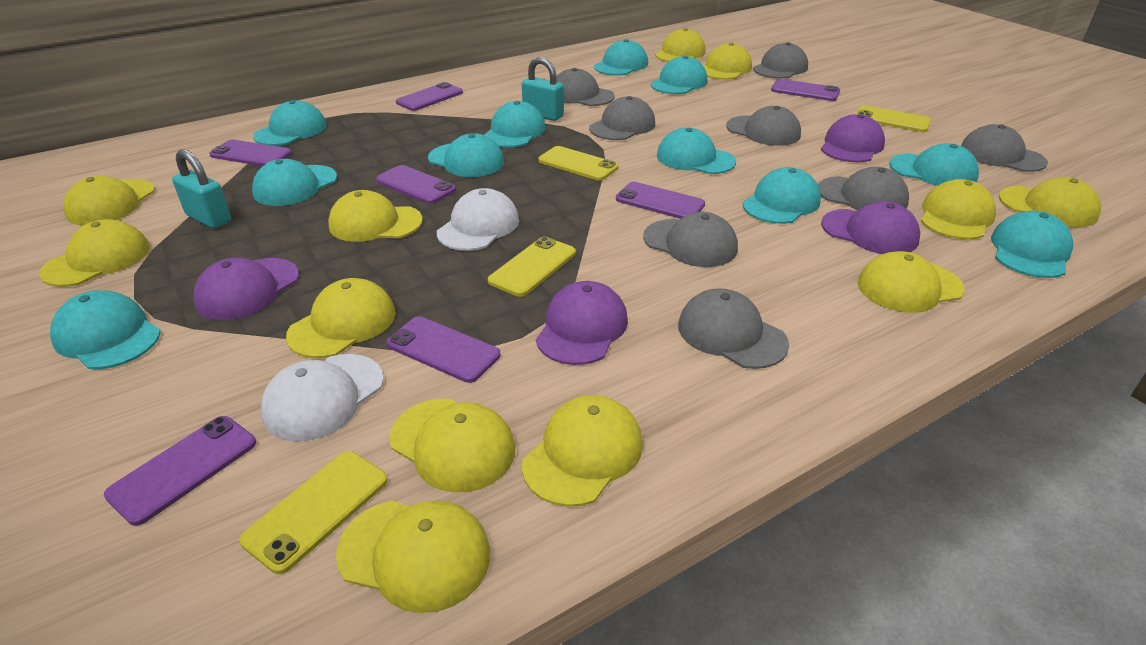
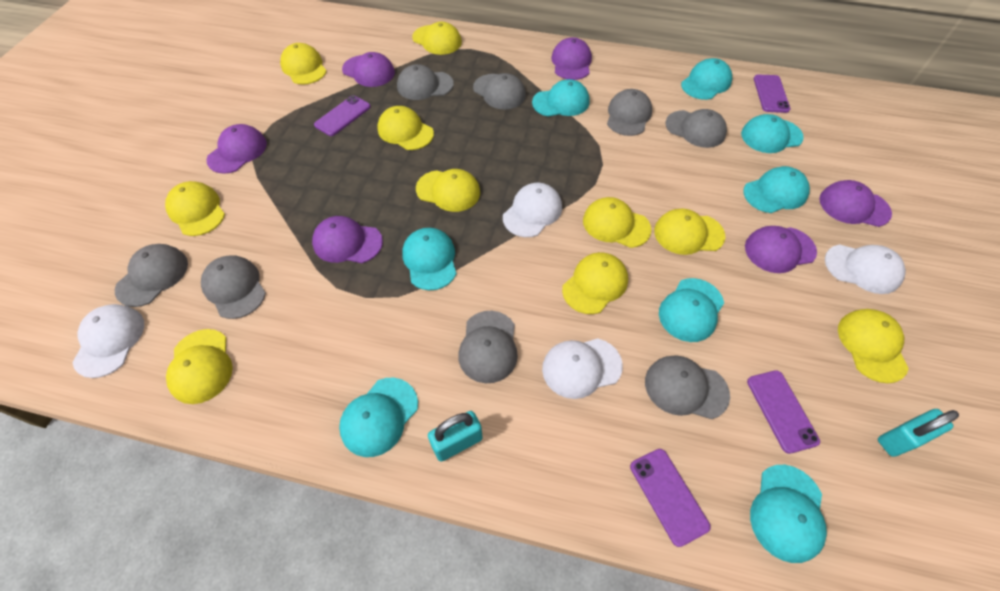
purple cap: [193,258,299,320] [536,281,628,365] [821,114,885,162] [821,201,920,254] = 4 -> [206,124,267,174] [312,216,383,263] [342,52,395,87] [551,37,592,80] [745,226,817,273] [819,180,892,227] = 6
purple phone: [104,416,256,526] [209,140,292,166] [376,165,456,204] [386,316,501,383] [396,82,463,111] [616,182,705,219] [771,79,840,101] = 7 -> [314,95,371,136] [630,449,711,547] [747,370,820,454] [754,74,790,113] = 4
turquoise cap: [50,291,161,369] [252,159,337,206] [253,100,327,146] [428,133,504,177] [484,101,546,148] [594,39,648,75] [651,56,708,94] [657,128,736,174] [742,167,821,224] [890,143,979,186] [991,211,1073,278] = 11 -> [339,377,418,457] [402,228,456,290] [532,79,590,116] [659,278,724,342] [681,58,732,100] [741,114,804,153] [743,166,810,213] [750,465,827,563] = 8
white cap: [261,354,384,441] [437,188,519,251] = 2 -> [72,304,144,378] [503,183,562,237] [542,338,623,399] [825,244,906,294] = 4
yellow cap: [39,219,150,287] [63,176,155,225] [286,278,395,358] [328,190,423,242] [336,500,490,613] [389,399,516,492] [522,395,643,507] [655,28,706,62] [704,43,752,80] [858,251,964,313] [921,179,996,240] [999,177,1101,227] = 12 -> [165,181,225,236] [166,329,233,404] [280,43,327,84] [377,106,434,150] [412,22,462,55] [416,169,480,212] [562,252,628,314] [583,197,652,248] [654,208,725,255] [838,309,909,383] = 10
yellow phone: [239,451,388,574] [488,237,576,297] [538,146,619,181] [856,105,931,132] = 4 -> none = 0

